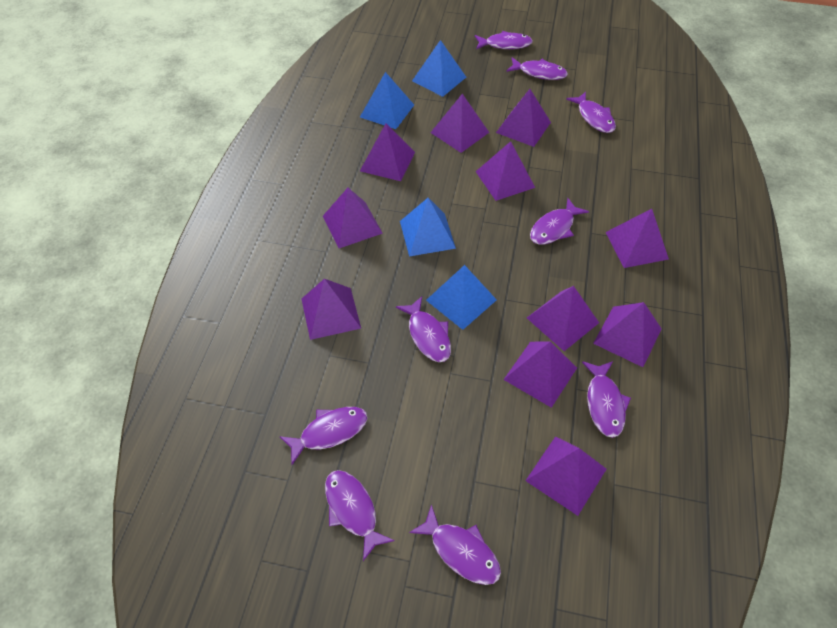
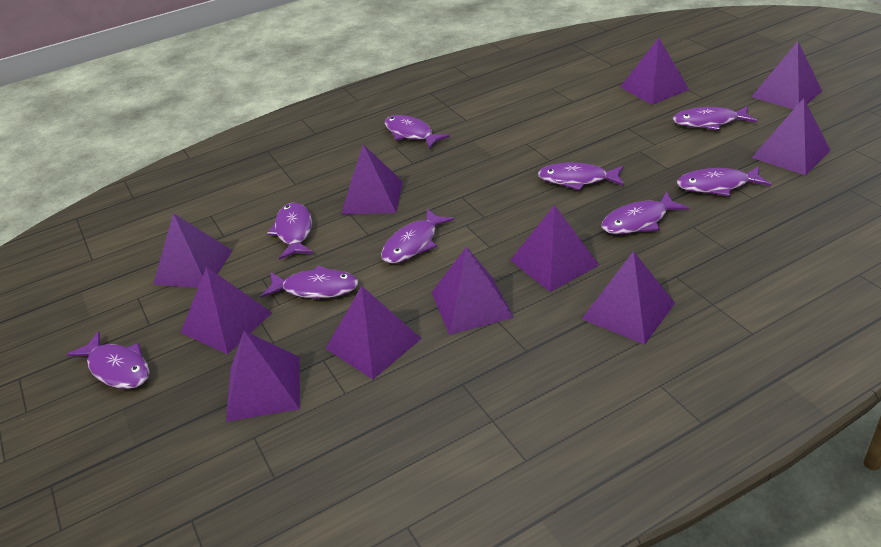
blue pyramid: [360,72,414,129] [400,198,456,256] [412,40,466,97] [426,265,497,330] = 4 -> none = 0

